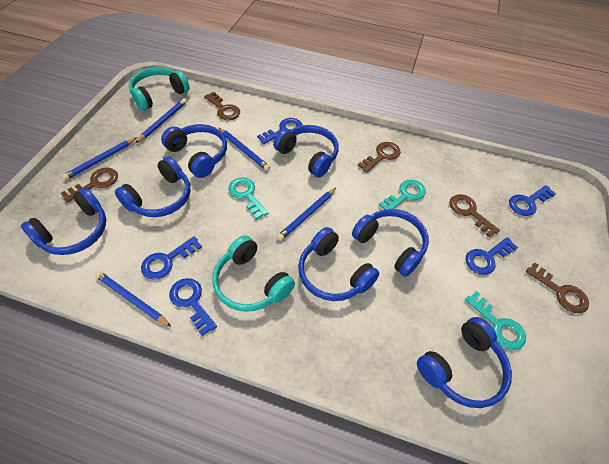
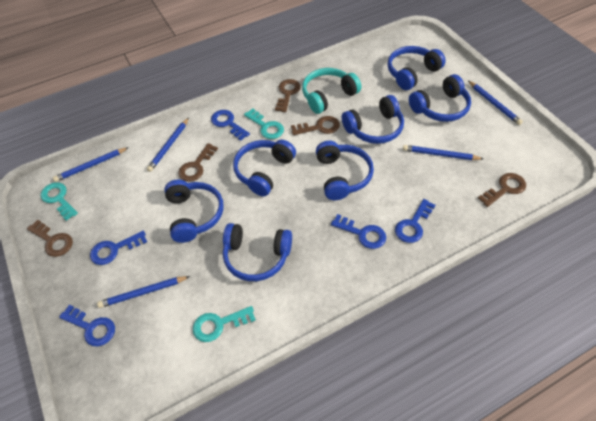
turquoise headphones: [129,67,189,111] [212,235,295,312] = 2 -> [302,68,361,114] = 1

